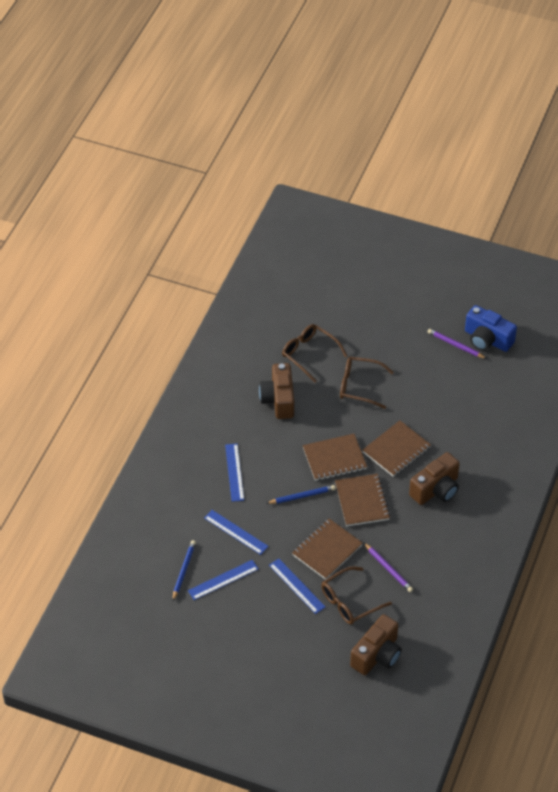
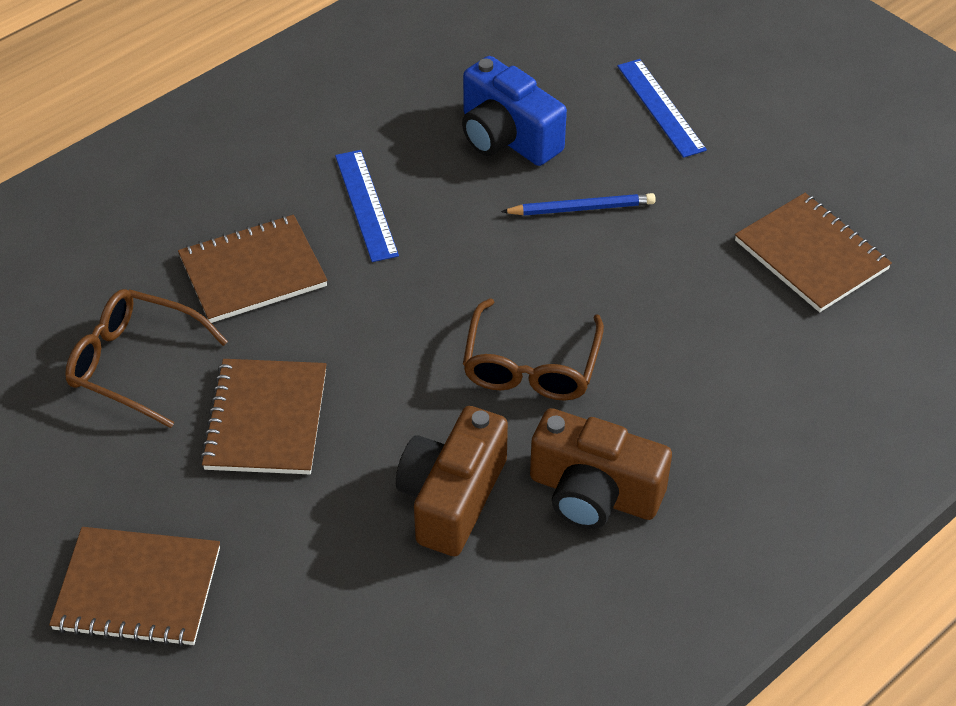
blue pencil: [173,540,196,601] [266,485,335,504] = 2 -> [501,193,656,216] = 1
blue ruler: [188,560,259,600] [204,510,269,555] [225,444,244,502] [269,559,325,614] = 4 -> [335,150,399,262] [617,59,707,158] = 2
brown camera: [259,363,294,419] [350,614,402,675] [409,452,460,505] = 3 -> [396,406,508,556] [530,408,672,529] = 2
brown glasses: [282,324,347,383] [321,566,392,625] [340,357,394,409] = 3 -> [65,289,228,428] [463,298,604,401] = 2
purple pencil: [364,543,413,592] [427,329,487,359] = 2 -> none = 0

